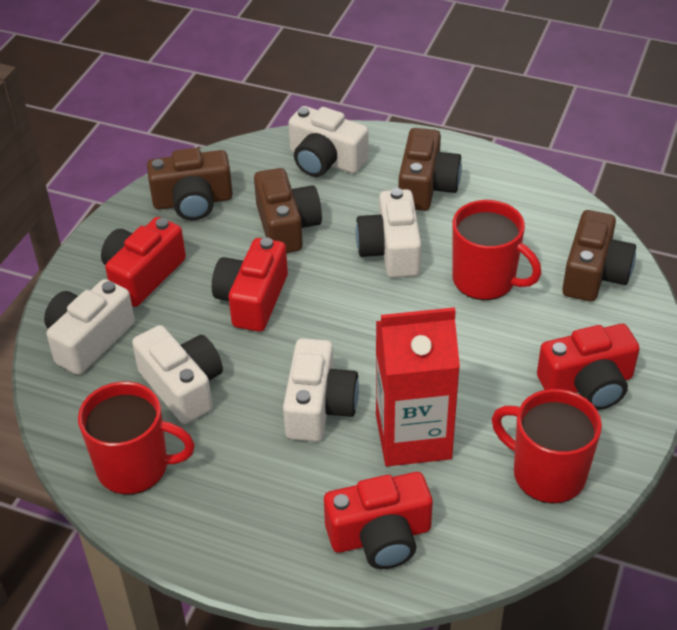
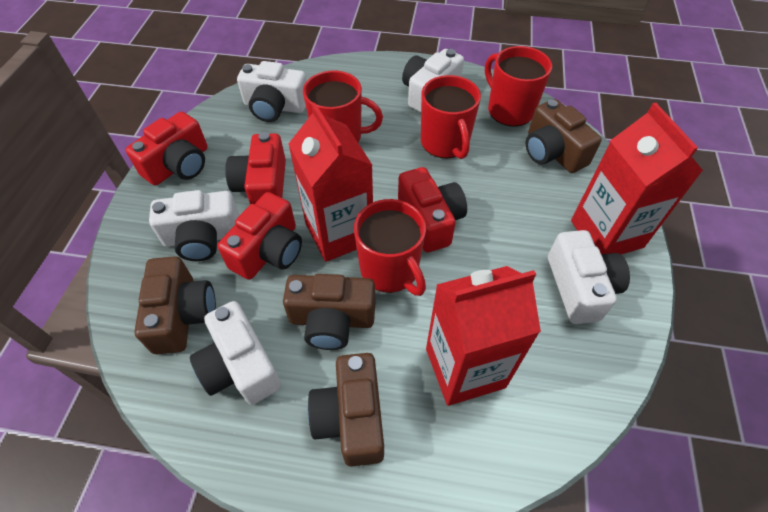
red carton: [376,307,460,466] = 1 -> [288,103,373,262] [426,266,541,406] [571,103,703,254] = 3
red mug: [78,382,195,495] [452,200,542,300] [492,389,602,504] = 3 -> [303,71,383,142] [354,199,426,296] [421,75,481,159] [485,46,552,126] = 4

